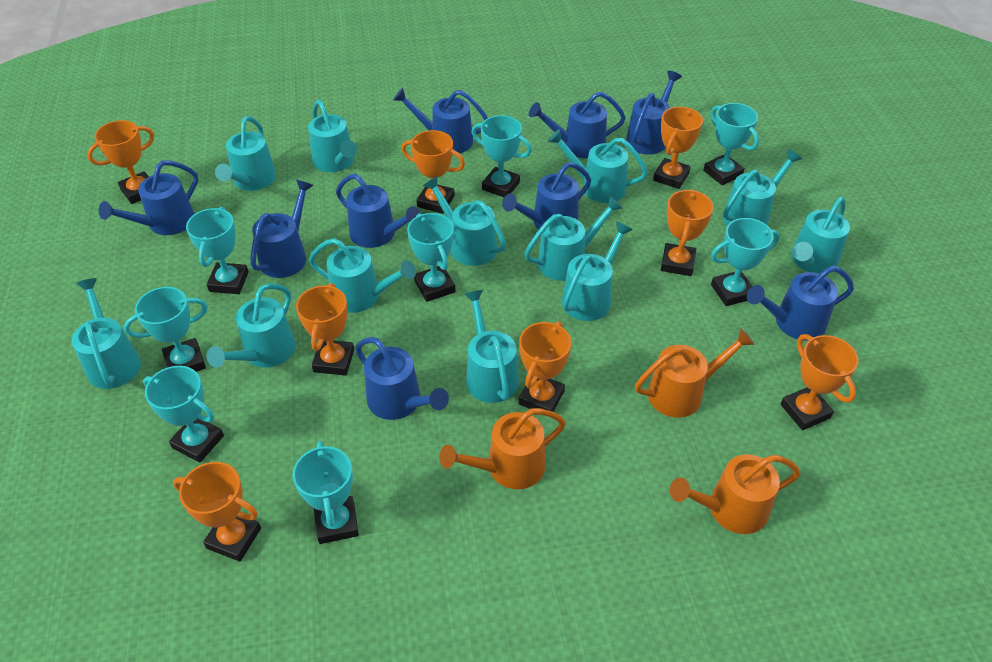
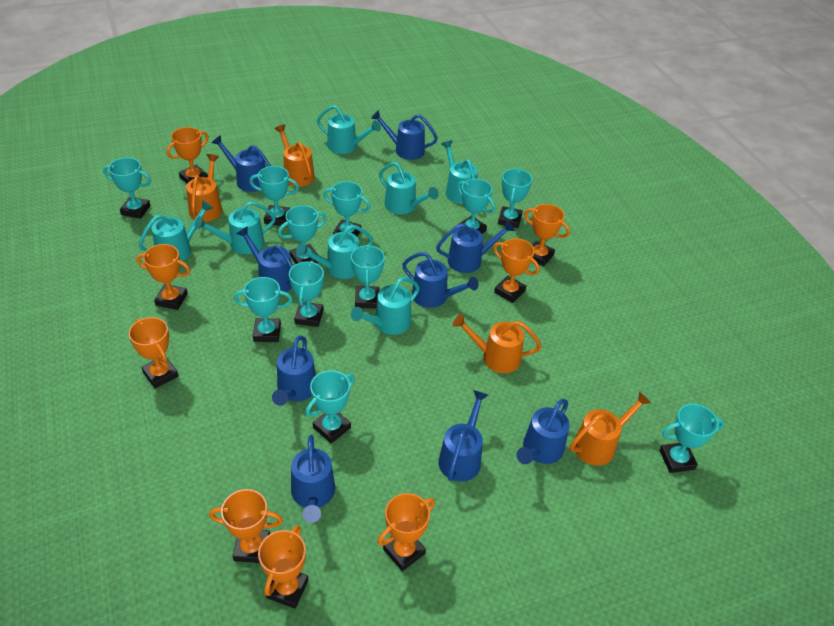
orange watering can: [439,408,566,489] [635,329,755,418] [670,454,800,534] = 3 -> [186,154,222,222] [274,124,315,187] [453,314,541,373] [570,391,651,466] = 4
turquoise trophy: [124,287,208,372] [143,366,224,462] [186,207,249,294] [293,441,359,544] [407,213,456,302] [472,115,532,197] [703,103,759,185] [711,218,780,306] = 8 -> [103,157,151,219] [234,277,293,342] [250,166,299,226] [278,205,327,264] [289,261,324,327] [306,370,355,443] [323,181,371,236] [351,244,385,309] [457,179,495,234] [498,169,532,228] [660,404,724,473] = 11
turquoise watering can: [72,278,141,389] [206,283,296,368] [215,116,276,191] [308,100,357,172] [309,238,416,313] [423,176,506,266] [464,290,519,403] [524,196,622,281] [548,129,648,203] [562,221,633,321] [723,149,802,226] [791,197,850,274] = 12 -> [139,200,213,261] [194,201,276,254] [296,225,373,279] [317,105,381,154] [351,277,420,335] [379,162,438,215] [442,140,478,204] = 7

